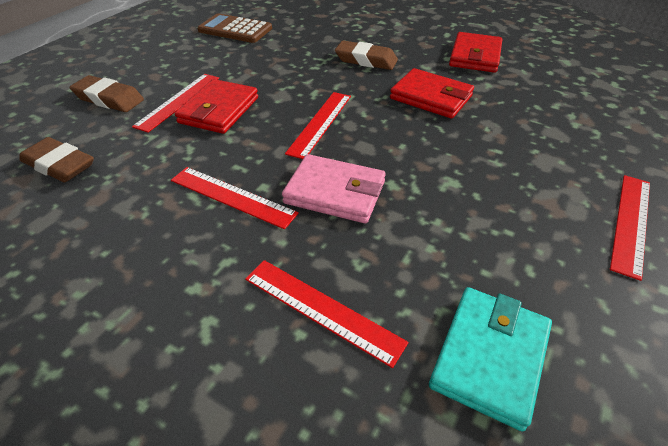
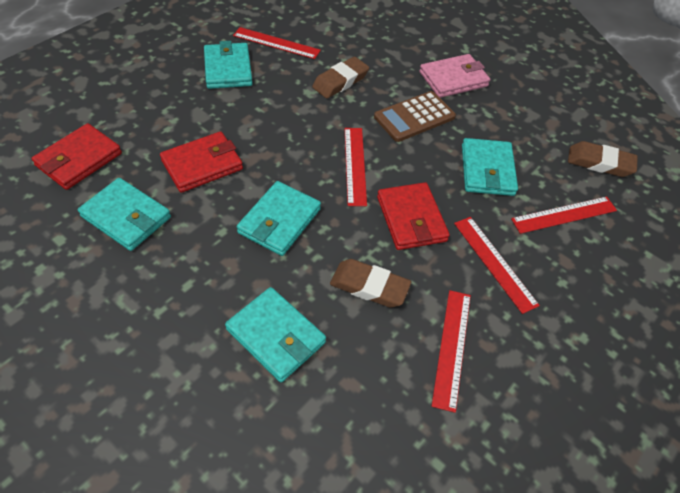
turquoise wallet: [429,287,552,432] = 1 -> [78,178,171,251] [204,41,253,89] [225,287,326,382] [237,181,321,256] [462,138,518,196] = 5

